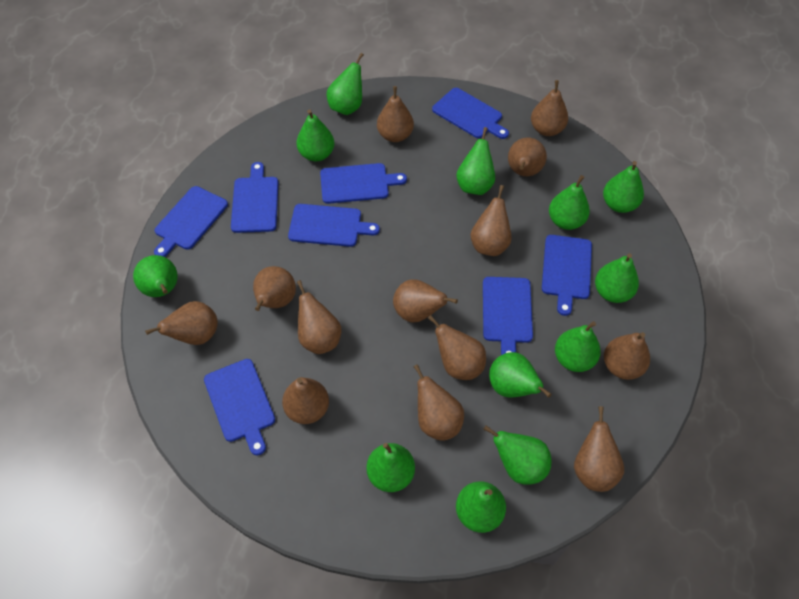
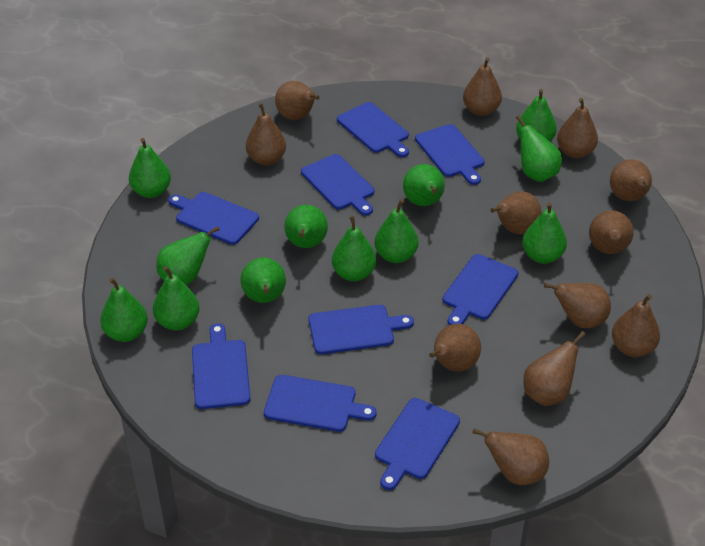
blue cutting board: [154,186,228,257] [204,359,275,456] [231,162,278,233] [288,204,380,247] [320,163,407,204] [432,88,509,139] [483,277,533,355] [542,235,592,316] = 8 -> [168,192,259,245] [192,323,251,409] [264,375,377,432] [301,154,374,216] [308,305,414,354] [337,102,409,157] [375,398,460,490] [415,124,484,185] [442,254,518,325] = 9
brown pear: [145,301,218,345] [253,266,296,311] [282,377,329,424] [297,280,342,354] [377,86,414,142] [393,279,458,323] [413,364,464,441] [428,315,486,380] [470,185,512,256] [508,138,547,176] [531,80,568,136] [574,406,624,492] [604,332,650,380] = 13 -> [246,103,286,165] [275,81,320,120] [429,324,481,371] [463,57,502,116] [473,428,549,485] [491,191,541,234] [523,331,586,406] [544,283,611,328] [557,98,598,158] [589,210,634,254] [610,159,652,201] [612,294,660,357] = 12

